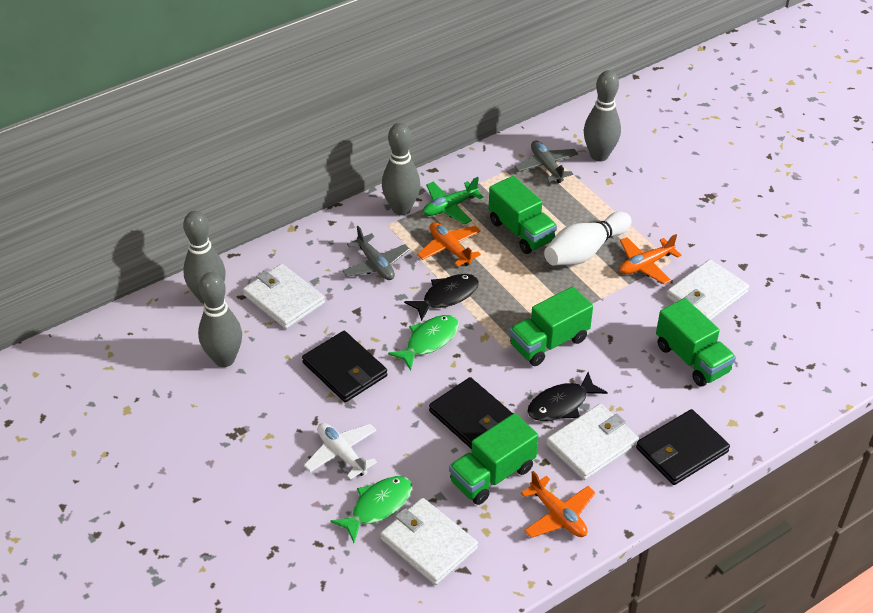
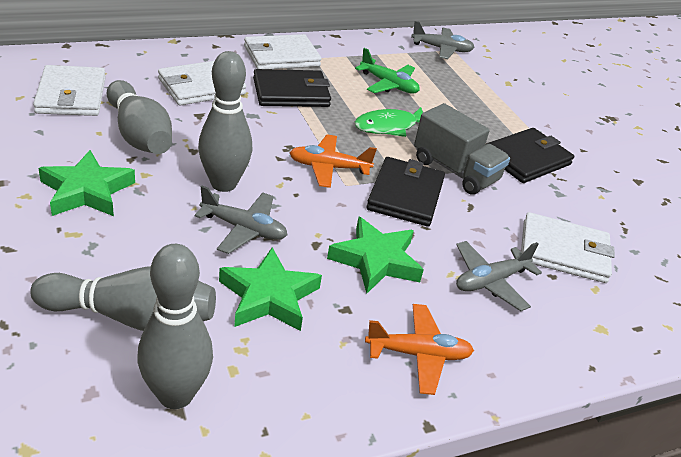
black fish: [404,274,479,321] [527,372,608,421] = 2 -> none = 0
green fish: [330,476,412,543] [388,315,459,371] = 2 -> [354,107,423,137] = 1
green star: none = 0 -> [39,150,135,216] [219,247,322,331] [327,217,424,294] = 3
green truck: [449,413,538,505] [489,176,557,254] [509,286,593,366] [656,298,736,387] = 4 -> none = 0
grey plane: [342,226,410,280] [514,141,578,183] = 2 -> [194,186,288,254] [411,21,475,59] [456,241,542,311] = 3
grey truck: none = 0 -> [414,103,510,195] = 1
orange plane: [417,222,481,267] [521,471,595,538] [619,234,681,284] = 3 -> [290,134,377,188] [365,304,474,395] = 2
white bowling pin: [544,212,632,266] = 1 -> none = 0
white plane: [304,423,377,480] = 1 -> none = 0

